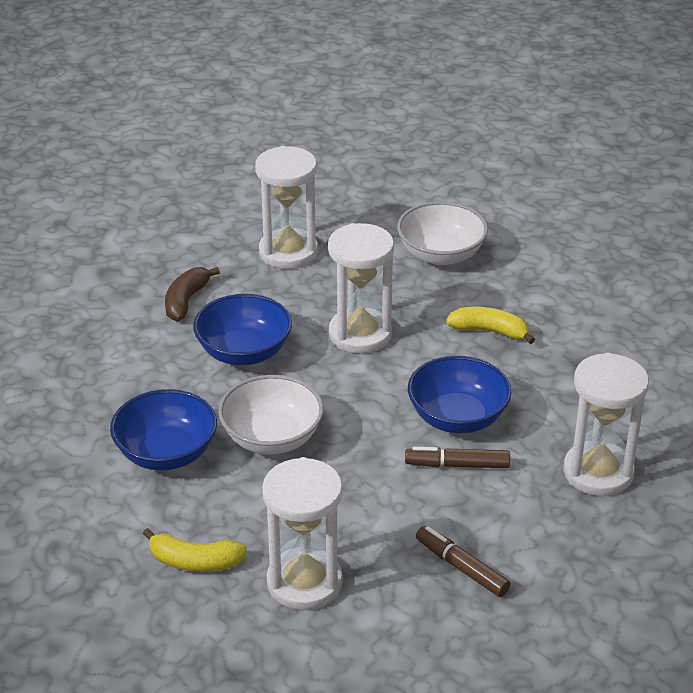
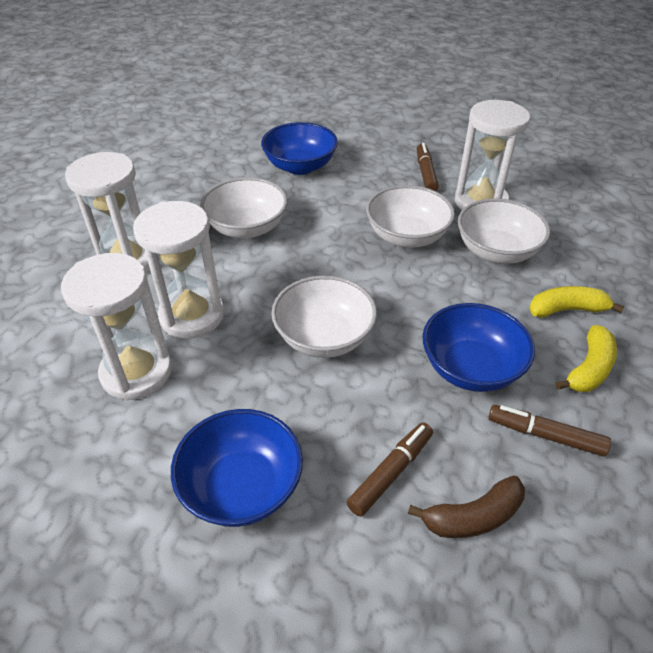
brown marker: [405,447,510,468] [416,526,510,597] = 2 -> [346,422,433,517] [417,143,439,191] [488,405,611,456] = 3
white bowl: [218,375,324,454] [397,201,488,265] = 2 -> [200,177,288,238] [271,276,377,358] [366,185,455,248] [458,198,550,264] = 4

